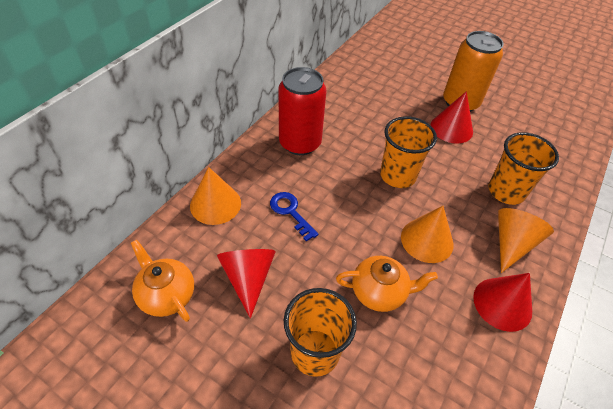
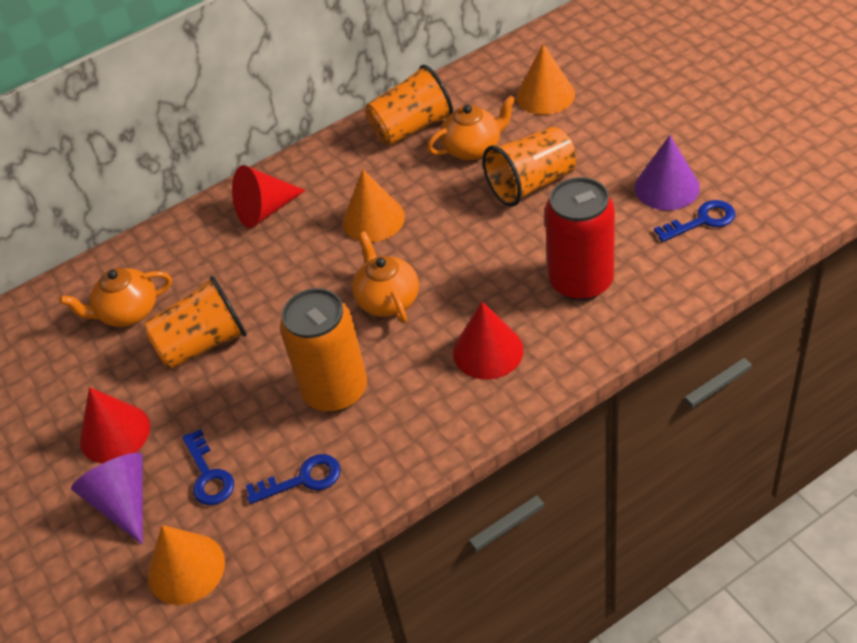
blue key: [270,192,319,241] = 1 -> [182,429,234,505] [246,454,341,504] [654,200,735,242] = 3
orange teapot: [131,240,194,322] [336,256,438,312] = 2 -> [60,268,172,327] [353,232,419,323] [427,95,516,160] = 3
purple cone: none = 0 -> [71,453,143,545] [635,135,700,210] = 2

